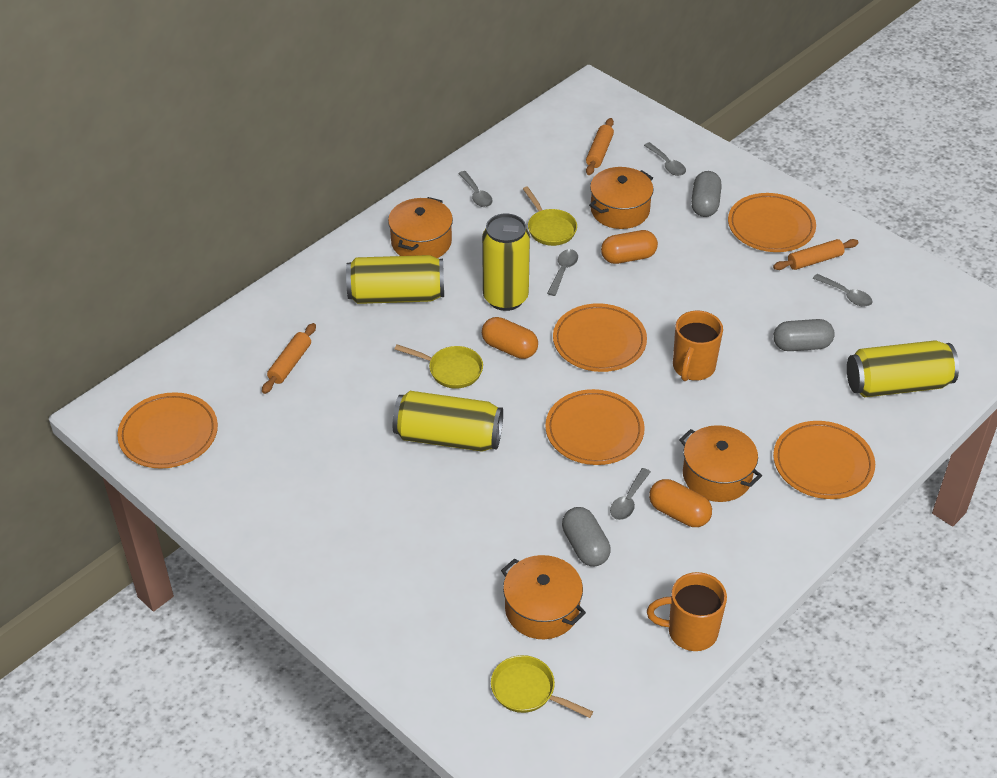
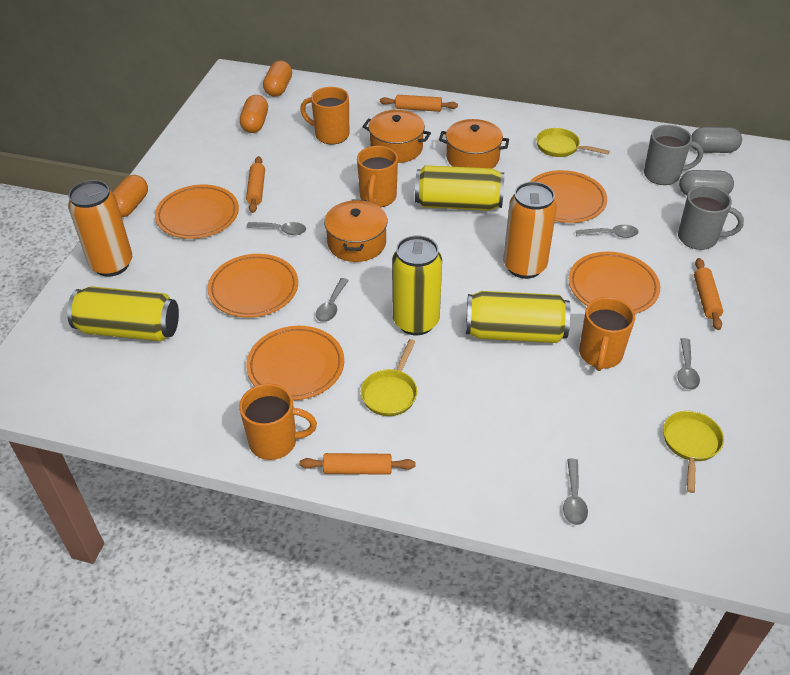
grey capsule: [562,507,611,566] [691,171,722,217] [773,319,835,351] = 3 -> [679,170,734,195] [692,127,742,153] = 2
grey mug: none = 0 -> [644,125,703,185] [678,185,744,250] = 2
orange can: none = 0 -> [68,180,132,277] [503,182,557,279] = 2
orange mug: [647,572,727,651] [673,311,723,381] = 2 -> [239,383,317,460] [300,87,349,144] [357,146,398,207] [579,297,635,371] = 4
orange pot: [388,197,453,258] [501,555,586,639] [589,167,654,229] [679,425,762,502] = 4 -> [324,200,388,262] [363,110,431,163] [439,119,509,168] = 3
orange rolling pin: [262,323,316,394] [586,118,614,175] [773,239,859,270] = 3 -> [246,156,265,213] [299,453,416,475] [380,95,458,112] [694,258,723,330] = 4

